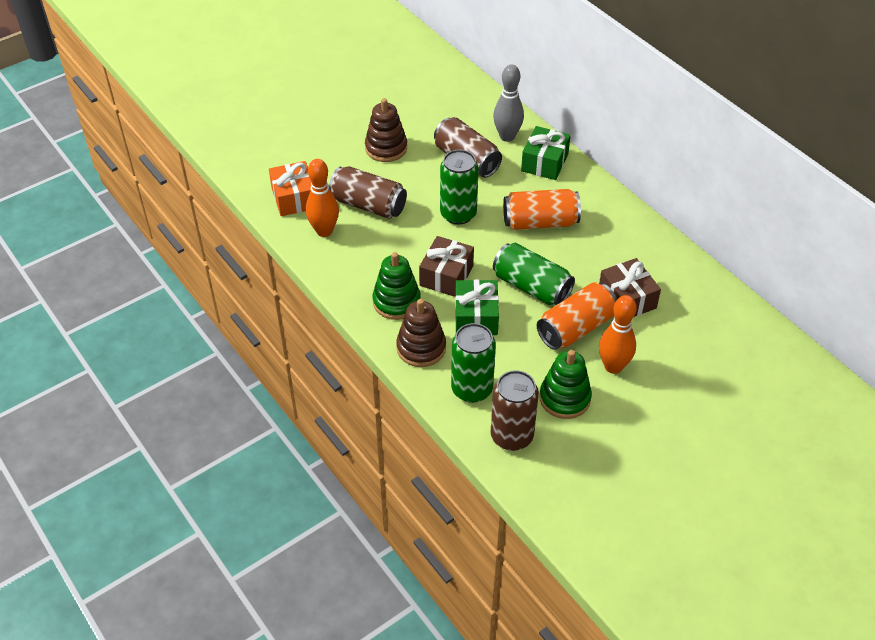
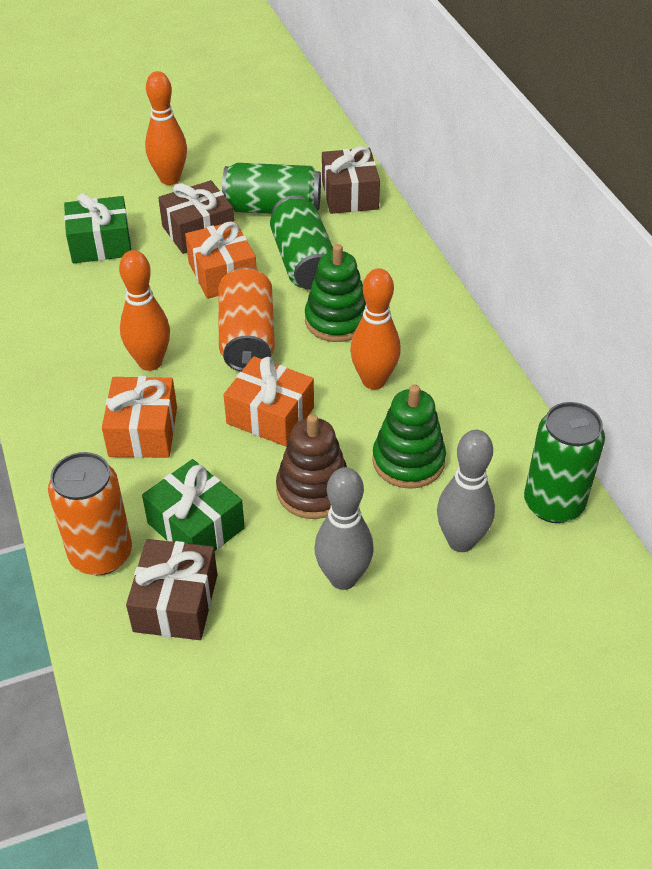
brown can: [329,166,407,219] [434,117,502,178] [490,370,539,451] = 3 -> none = 0
brown gift: [419,236,474,297] [599,258,661,317] = 2 -> [126,539,217,640] [158,180,234,254] [322,146,380,214] = 3
brown stacking toy: [365,98,407,162] [396,299,446,367] = 2 -> [276,414,347,519] = 1
grey bowling pin: [493,64,524,142] = 1 -> [314,467,374,590] [437,430,495,552] = 2
orange bowling pin: [306,159,339,237] [599,295,637,374] = 2 -> [119,250,170,371] [145,71,187,185] [350,268,401,389] = 3
orange gift: [269,161,312,216] = 1 -> [102,376,177,458] [185,221,257,299] [224,356,314,446] = 3

